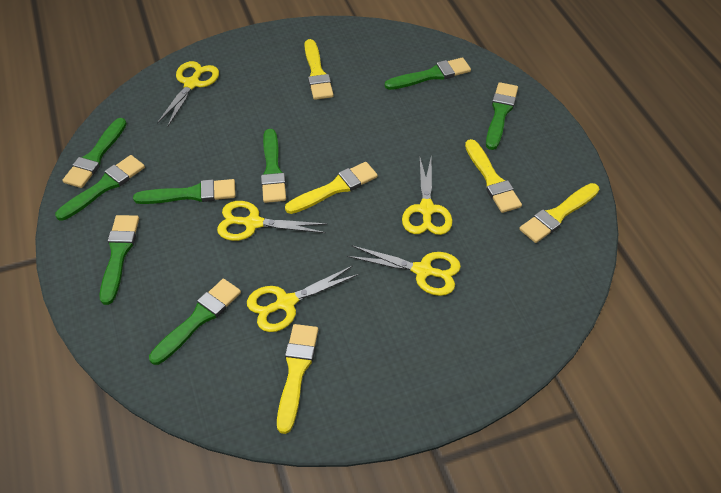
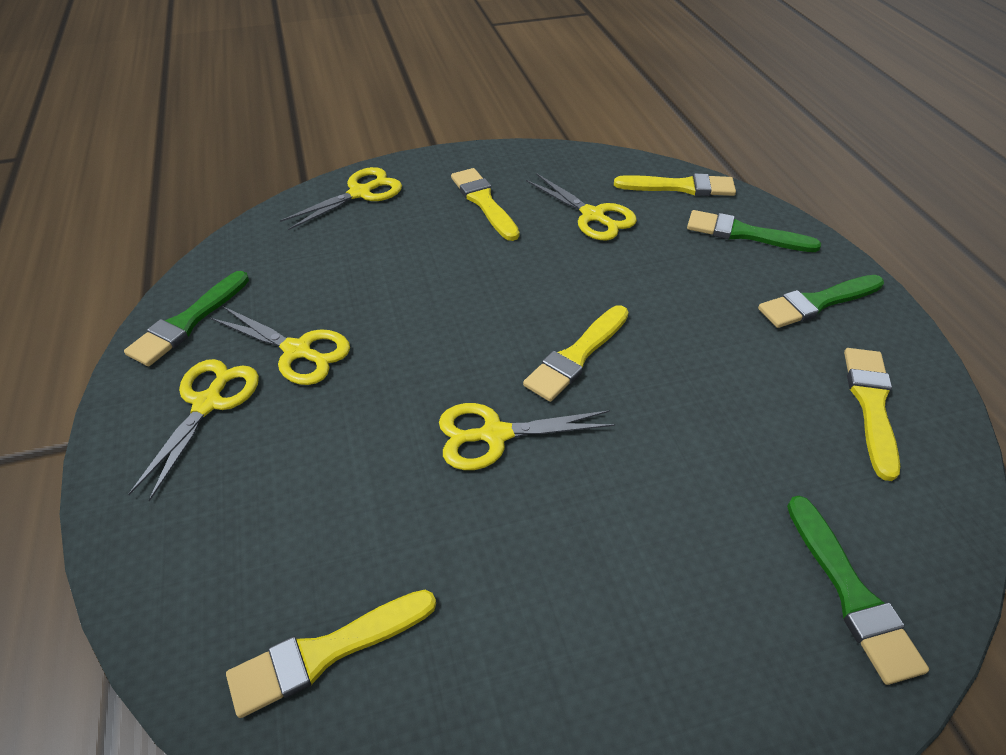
green brush: [55,155,145,221] [62,118,127,188] [99,215,139,305] [133,179,236,204] [149,279,241,365] [261,129,286,203] [385,57,471,90] [486,82,518,150] = 8 -> [124,271,249,366] [687,210,821,252] [758,275,884,328] [787,496,929,685] = 4

